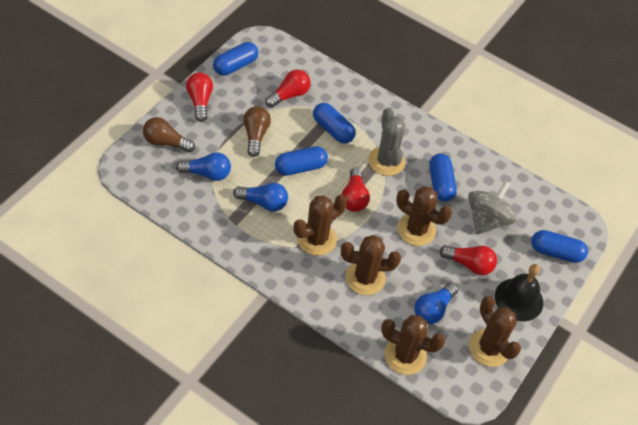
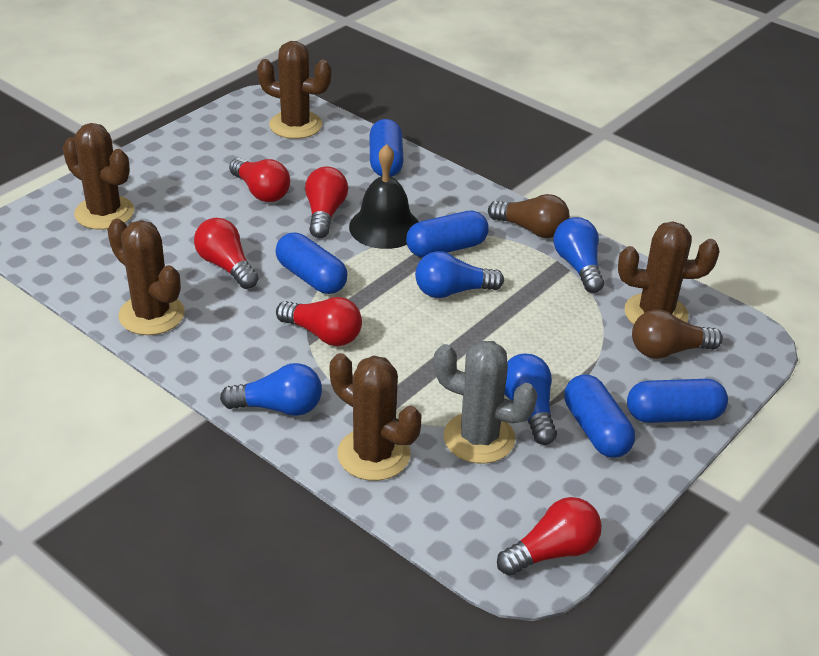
blue light bulb: [176,152,231,181] [233,183,288,212] [414,282,458,324] = 3 -> [220,363,322,416] [415,251,504,298] [505,353,557,445] [553,217,604,293] = 4
grey spinning top: [468,180,518,235] = 1 -> none = 0
red light bulb: [186,72,213,122] [265,70,310,108] [341,168,370,212] [439,245,497,275] = 4 -> [194,218,259,289] [229,158,290,202] [276,297,362,346] [305,167,348,238] [497,497,602,576] = 5

